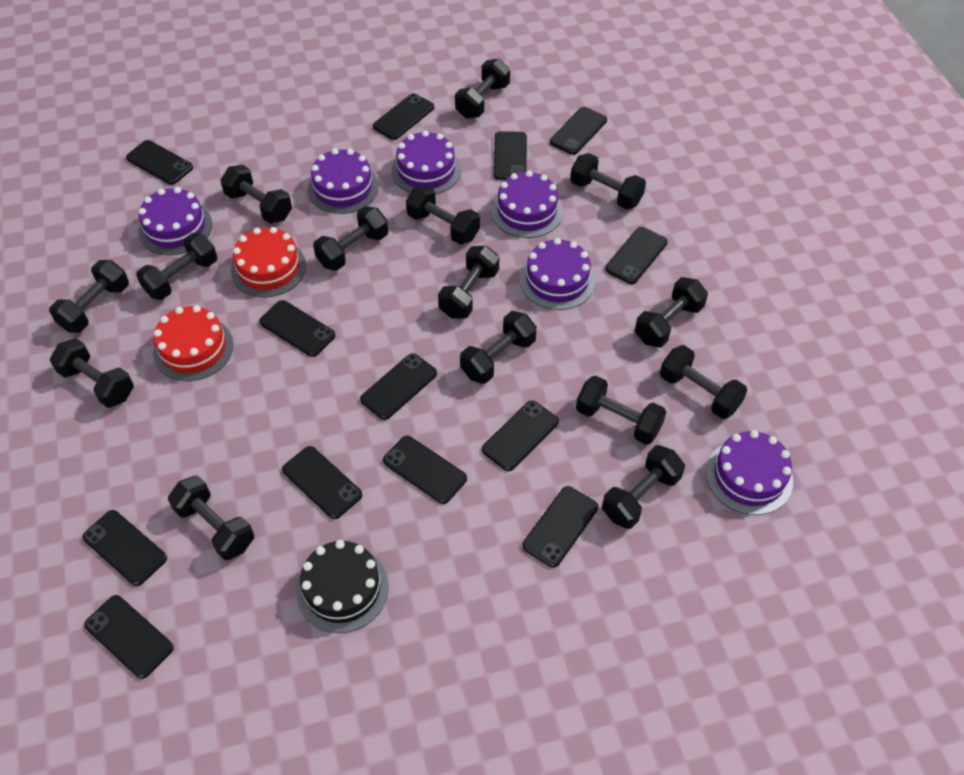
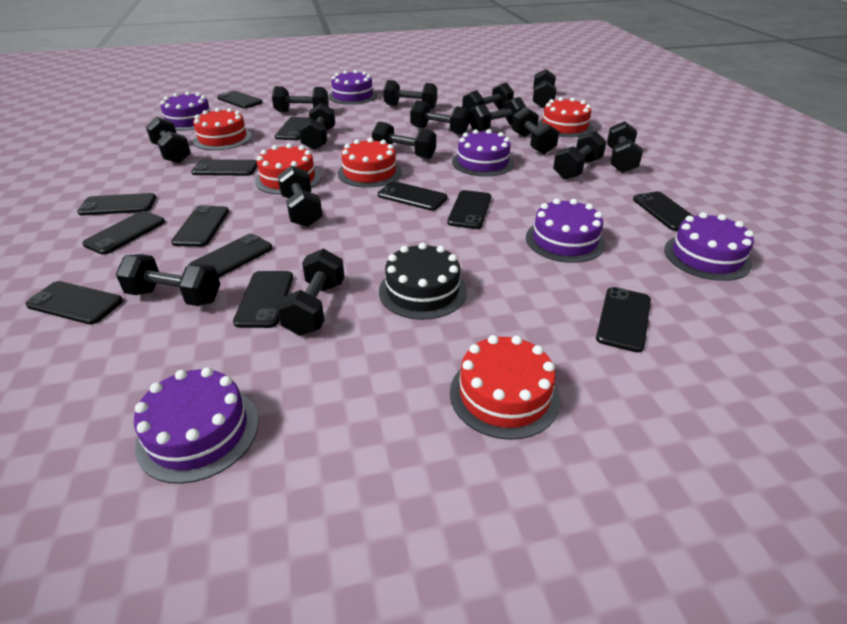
red cake: [153,305,234,381] [231,227,306,297] = 2 -> [193,108,252,150] [255,143,321,195] [338,138,402,188] [450,335,560,440] [538,97,593,137] = 5

